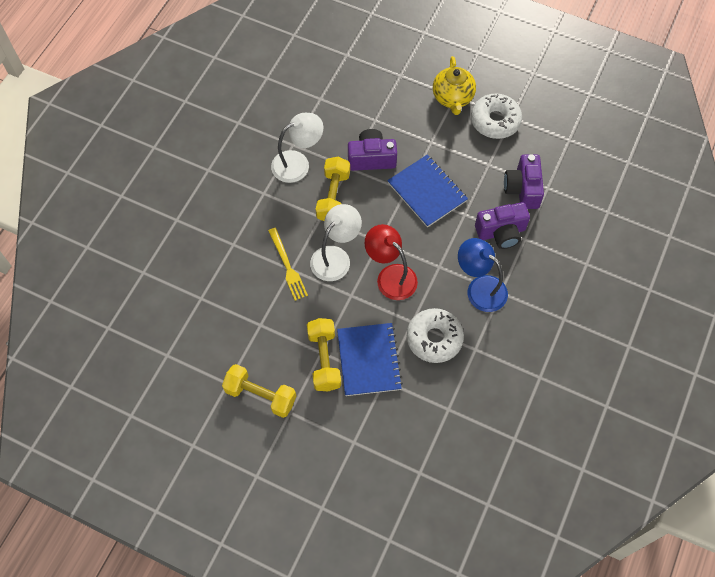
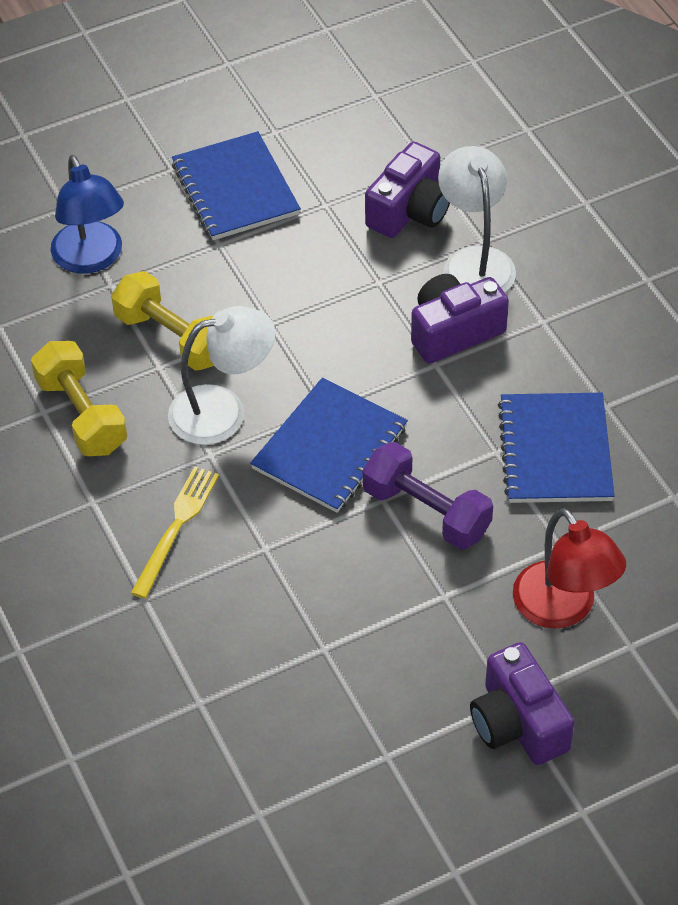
blue notebook: [337,323,403,396] [387,154,468,227] = 2 -> [172,131,301,240] [250,377,408,513] [498,393,615,503] = 3
purple dumbbell: none = 0 -> [363,442,493,550] = 1
white donut: [407,308,464,363] [471,94,522,139] = 2 -> none = 0
yellow dumbbell: [222,364,296,418] [307,318,341,391] [316,157,350,221] = 3 -> [31,341,127,456] [111,271,214,371] = 2
yellow teapot: [433,56,476,115] = 1 -> none = 0

